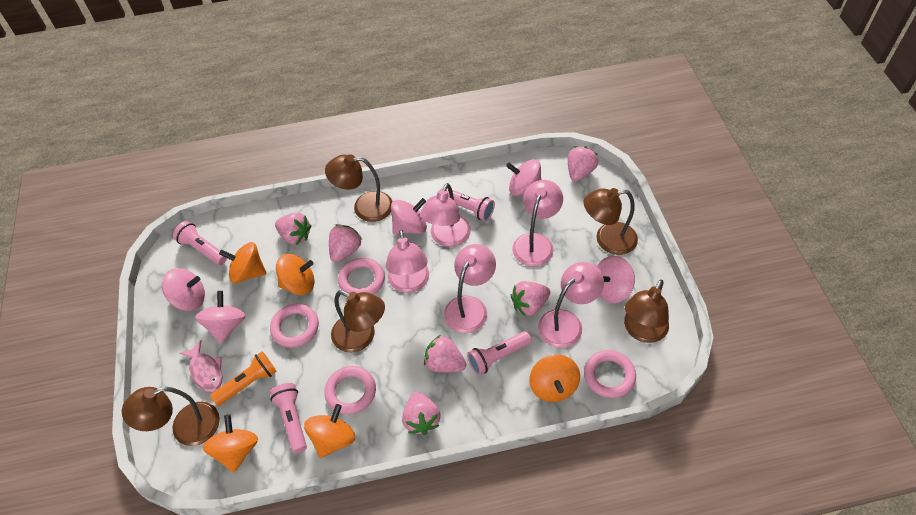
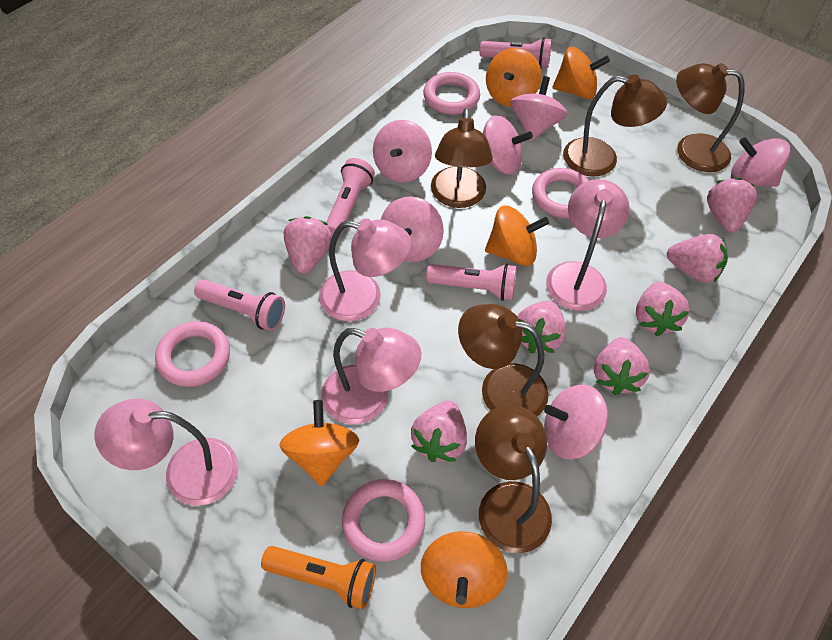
pink fish: [179,340,222,392] = 1 -> none = 0
pink lamp: [386,230,429,293] [420,183,471,247] [444,244,496,333] [512,180,563,267] [538,262,604,348] = 5 -> [94,398,238,506] [319,218,411,321] [321,327,421,424] [546,179,630,311] = 4
pink spinning top: [162,268,205,311] [195,291,246,343] [391,198,427,234] [506,159,541,196] [597,256,635,303] = 5 -> [373,120,432,182] [381,196,444,262] [483,115,533,175] [510,76,567,142] [544,385,608,459] [731,137,791,187] = 6
pink strawberry: [275,213,312,245] [329,224,362,262] [402,392,441,435] [424,335,466,373] [510,281,550,316] [568,146,598,182] = 6 -> [284,216,332,274] [411,401,467,462] [517,301,566,353] [594,337,650,395] [636,282,690,336] [667,234,728,283] [707,178,757,232] = 7

